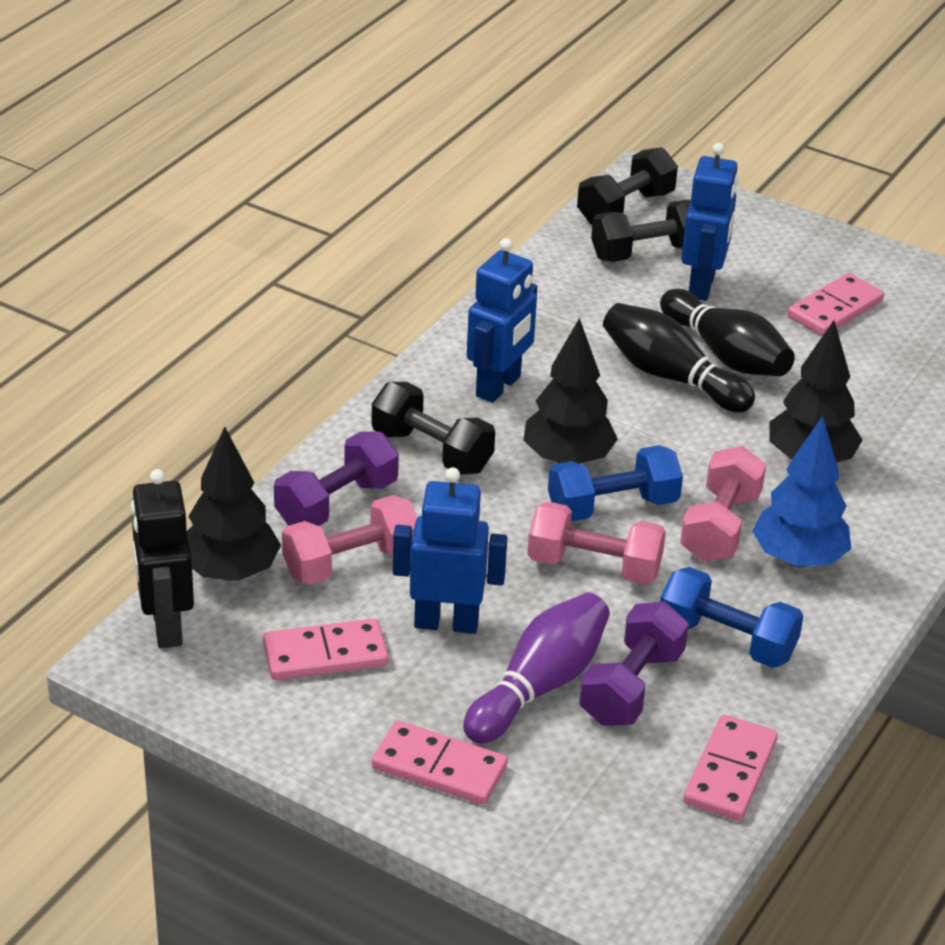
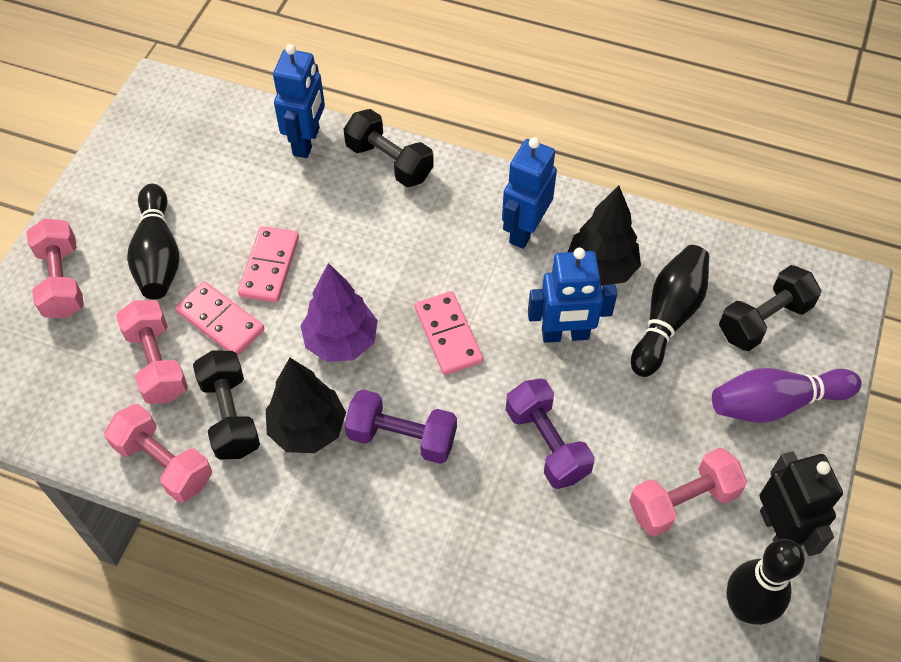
black bowling pin: [603,303,755,413] [660,289,795,376] = 2 -> [127,184,180,299] [631,245,709,377] [726,539,805,625] = 3
black tree: [187,427,281,581] [523,318,618,464] [770,320,862,462] = 3 -> [266,358,346,453] [568,185,641,286] = 2
blue dumbbell: [548,445,683,522] [660,567,803,668] = 2 -> none = 0
blue tree: [752,416,851,568] = 1 -> none = 0
pink domino: [263,619,388,680] [372,720,508,805] [683,714,778,821] [788,273,884,336] = 4 -> [176,281,264,356] [238,226,299,303] [415,291,483,375] = 3
pink dumbbell: [282,495,417,585] [527,502,666,585] [680,446,766,562] = 3 -> [27,218,84,319] [104,404,212,503] [116,300,188,404] [629,448,747,536] = 4
purple tree: none = 0 -> [300,263,378,362] = 1

